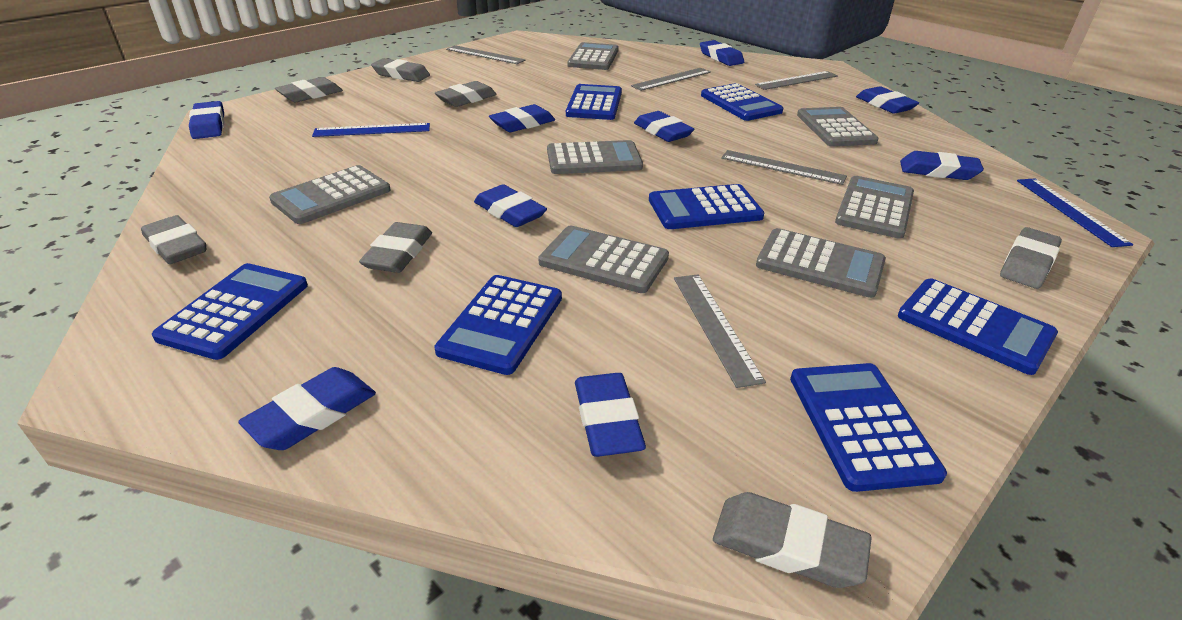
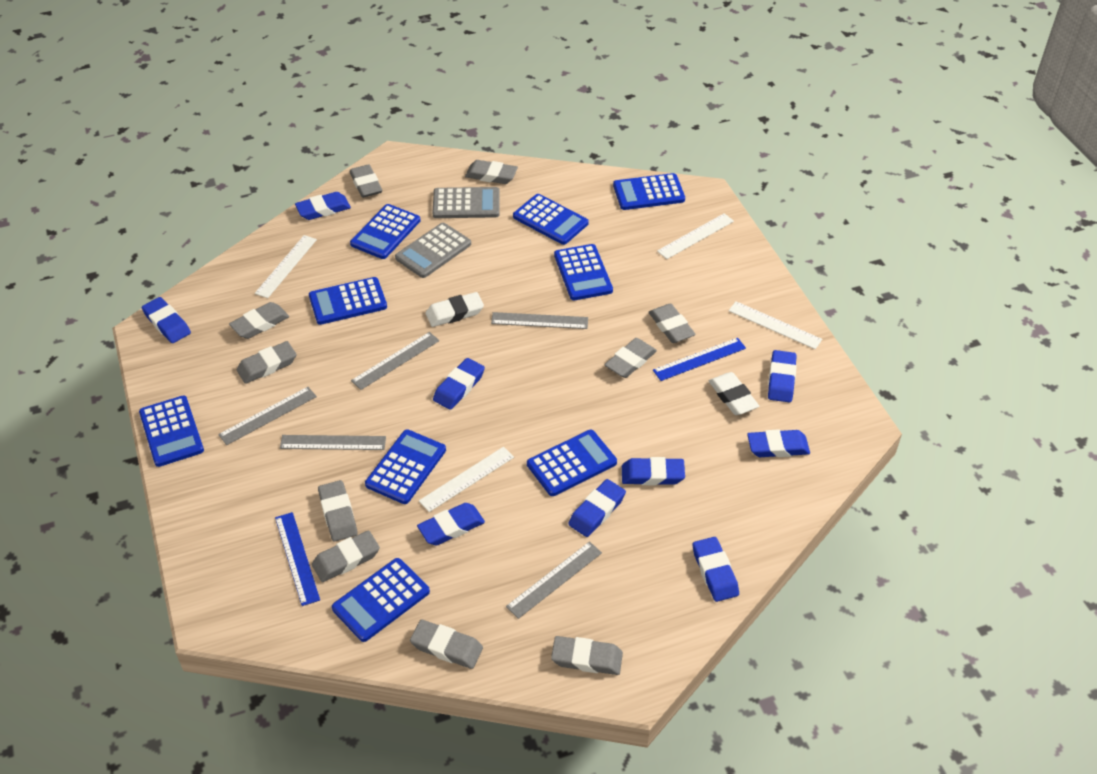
blue calculator: [152,263,308,360] [434,275,562,375] [566,84,622,120] [649,184,764,229] [701,83,783,121] [790,363,947,492] [898,278,1058,375] = 7 -> [139,396,204,467] [309,277,387,325] [332,558,430,642] [350,204,421,259] [365,429,446,504] [513,194,589,245] [527,430,617,496] [554,244,613,300] [613,173,685,210] = 9
grey calculator: [269,165,391,224] [538,225,669,293] [547,140,643,174] [567,42,619,70] [756,228,886,298] [797,107,878,147] [835,176,914,239] = 7 -> [395,223,471,278] [433,187,500,218] = 2
grey eraser: [141,215,206,264] [275,77,343,102] [359,222,432,273] [371,58,430,82] [435,81,497,107] [713,492,872,588] [1000,227,1062,289] = 7 -> [229,302,289,339] [237,341,296,384] [312,530,380,582] [318,480,358,542] [349,164,382,198] [410,620,483,669] [465,160,518,184] [551,636,623,675] [604,338,657,378] [649,304,696,343] = 10
white eraser: none = 0 -> [426,292,484,327] [709,372,759,415] = 2
white ruler: none = 0 -> [255,235,317,298] [419,447,514,512] [657,213,734,259] [729,301,822,349] = 4

